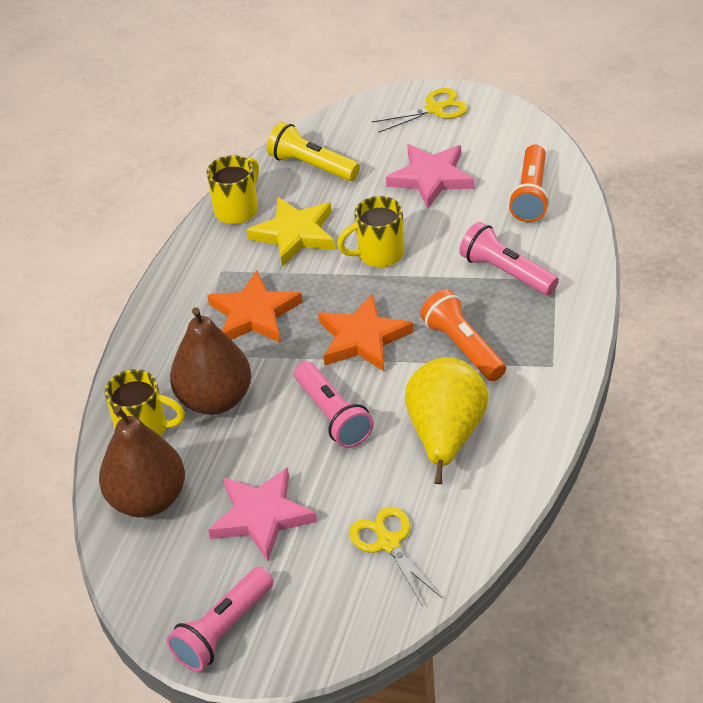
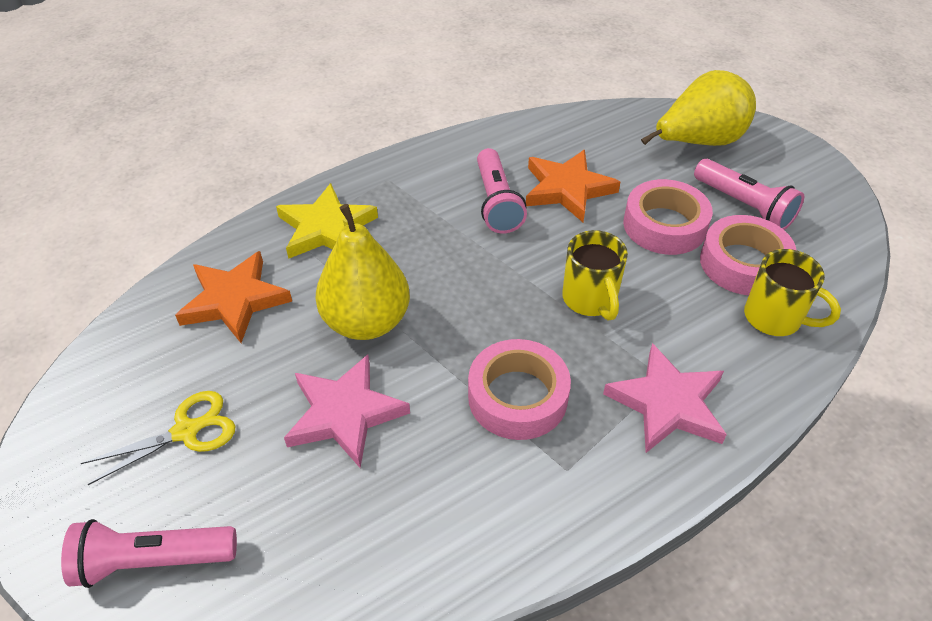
brown pear: [99,406,185,517] [170,307,251,415] = 2 -> none = 0
orange flashlight: [420,290,506,381] [508,144,550,222] = 2 -> none = 0
pink tape: none = 0 -> [468,339,571,440] [623,179,713,255] [700,215,796,295] = 3
yellow flashlight: [267,122,360,181] = 1 -> none = 0
yellow mug: [105,369,185,436] [207,155,259,224] [337,196,404,267] = 3 -> [562,230,628,321] [744,249,841,336] = 2
yellow pear: [405,357,489,484] = 1 -> [316,204,410,340] [641,70,756,146] = 2
yellow scissors: [349,507,442,607] [371,88,468,133] = 2 -> [81,391,235,485] = 1

